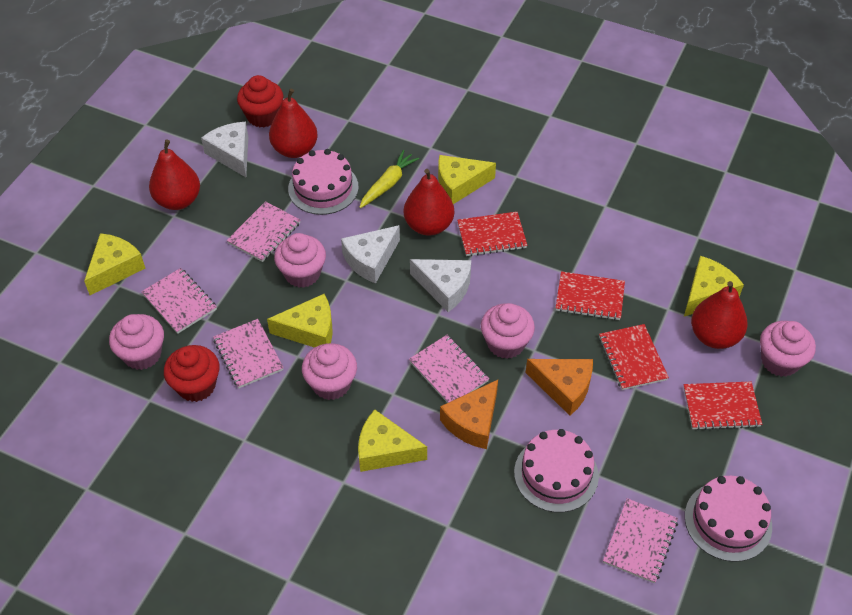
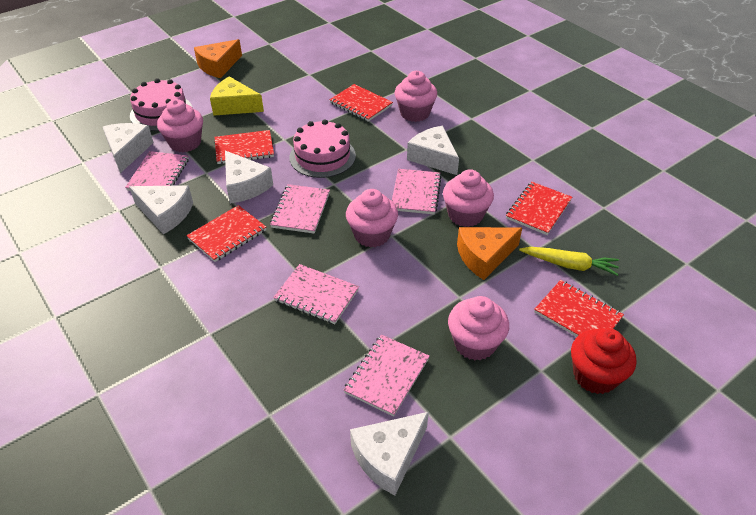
pink cake: [288,149,359,215] [514,429,599,513] [685,476,772,562] = 3 -> [130,78,193,131] [289,119,356,178] = 2
red cupcake: [164,345,220,402] [237,75,283,127] = 2 -> [571,328,636,394] = 1
red notebook: [457,212,527,256] [556,271,625,320] [599,324,669,390] [683,382,762,430] = 4 -> [186,205,266,262] [215,130,274,164] [329,84,393,122] [506,182,572,235] [534,280,624,337] = 5
red pear: [149,140,200,210] [269,88,318,158] [404,169,454,236] [691,281,748,349] = 4 -> none = 0
white cheese: [201,122,248,177] [341,225,400,283] [410,259,471,312] = 3 -> [103,123,154,173] [129,185,193,234] [225,151,273,204] [350,412,429,495] [407,126,459,175] = 5
yellow cheese: [84,233,146,295] [267,294,333,348] [358,410,427,472] [438,155,496,204] [684,256,744,316] = 5 -> [210,76,264,116] = 1

